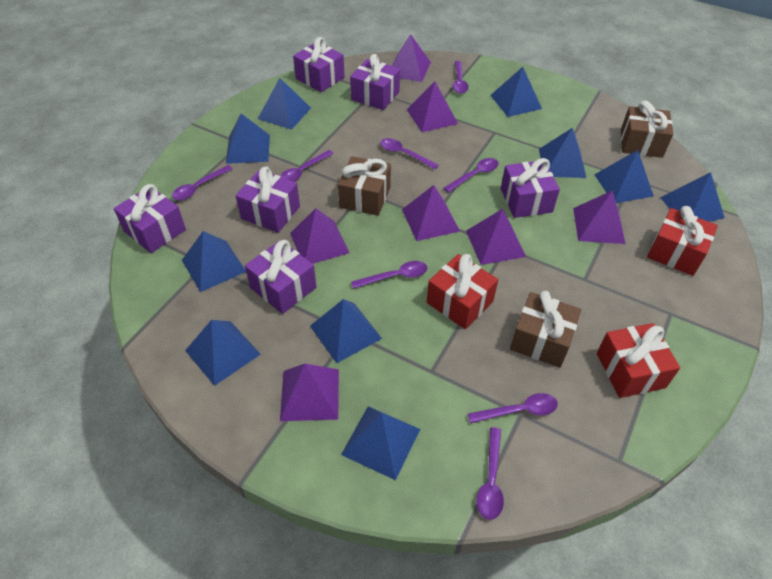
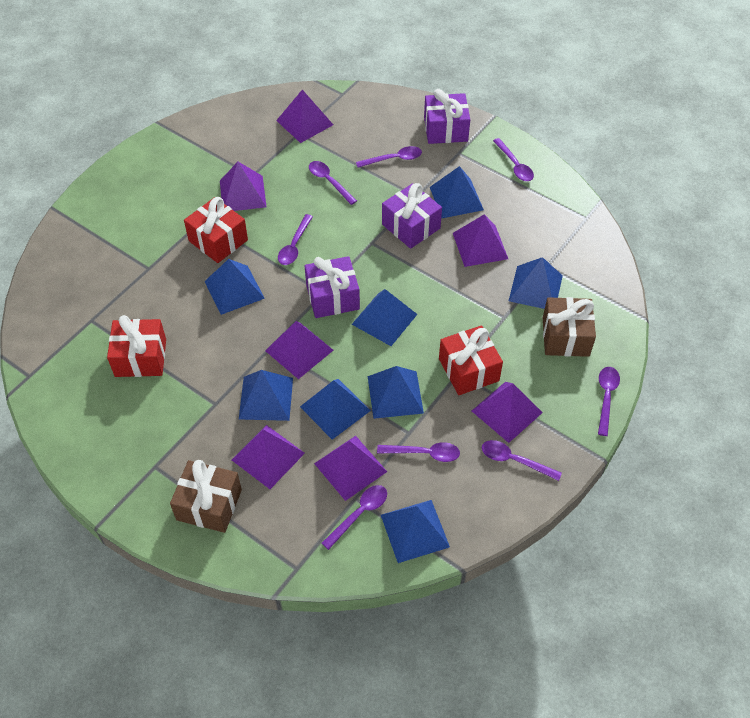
blue pyramid: [182,231,246,292] [185,320,261,386] [226,114,270,164] [258,78,311,130] [310,299,382,363] [341,406,420,480] [490,67,542,117] [539,128,586,178] [594,150,654,203] [660,172,725,222] = 10 -> [204,259,265,315] [239,370,293,421] [300,379,371,440] [352,289,417,346] [368,366,424,419] [381,500,450,563] [430,166,484,218] [509,257,563,309] = 8
brown gift: [338,156,391,216] [510,291,581,368] [621,101,673,158] = 3 -> [170,460,242,533] [543,297,596,357] = 2
purple gift: [114,184,186,253] [236,166,300,233] [245,240,316,314] [293,37,345,92] [350,54,400,110] [501,158,560,218] = 6 -> [305,256,360,318] [382,183,442,249] [424,89,470,144] = 3

